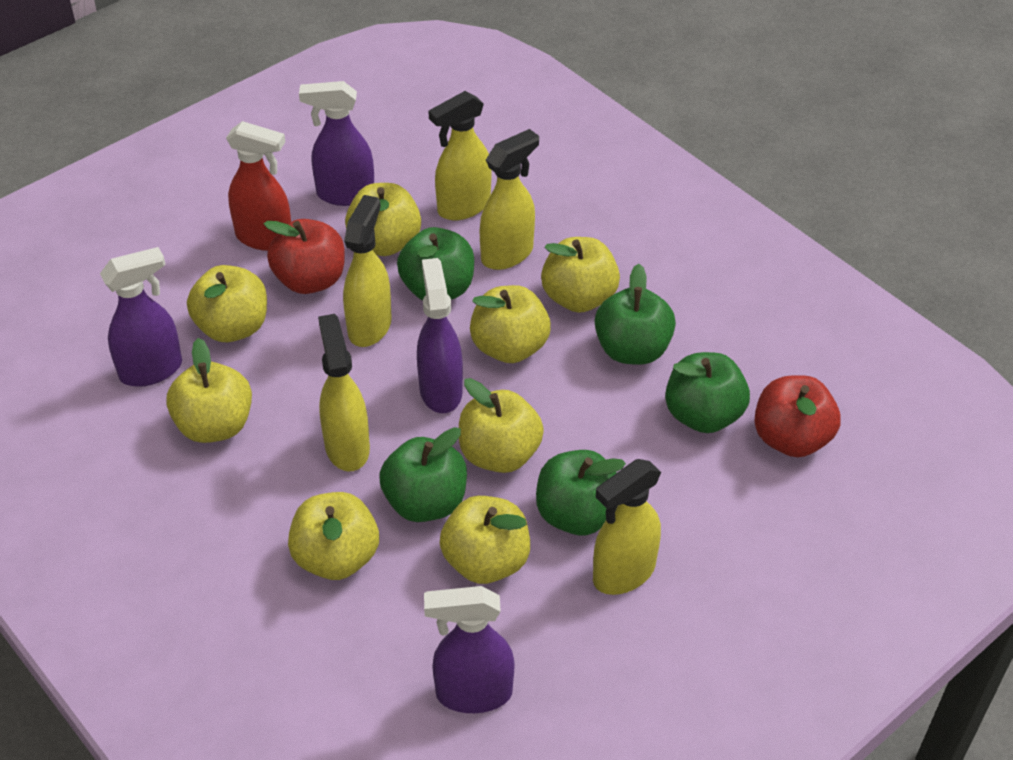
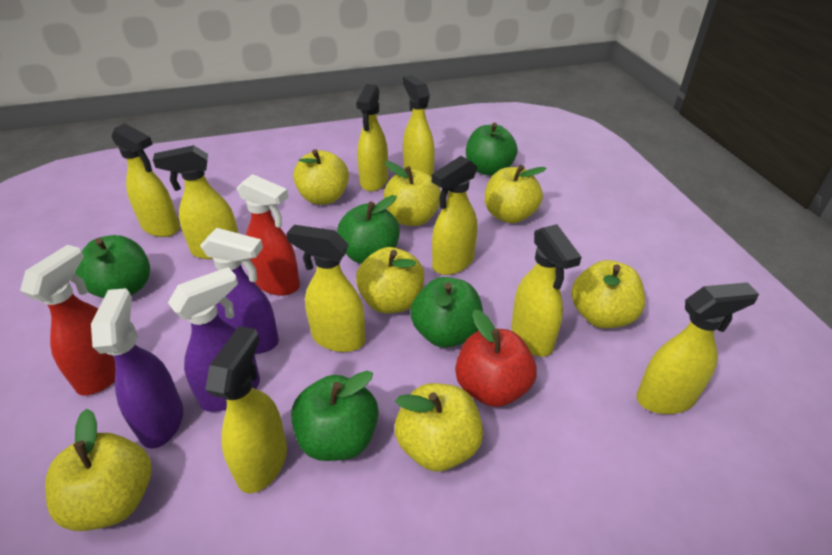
purple spray bottle: [100,247,182,387] [299,81,374,206] [417,258,463,413] [424,586,515,713] = 4 -> [91,288,183,448] [168,267,260,412] [200,228,279,354] = 3
red apple: [264,219,345,294] [754,375,841,457] = 2 -> [455,309,537,407] = 1
red spray bottle: [226,121,291,251] = 1 -> [20,245,115,396] [237,174,300,296] = 2
yellow apple: [166,338,252,443] [187,265,267,342] [288,492,379,580] [345,183,421,256] [440,496,530,584] [459,378,544,473] [470,285,551,363] [541,237,620,313] = 8 -> [45,409,151,531] [293,149,349,205] [356,247,424,314] [384,161,441,226] [395,383,483,471] [485,165,547,223] [571,260,645,328] = 7
yellow spray bottle: [318,314,370,472] [343,195,392,347] [428,91,491,220] [480,129,539,270] [593,459,661,595] = 5 -> [111,123,180,237] [153,145,238,259] [205,326,287,493] [286,225,366,352] [356,84,388,192] [403,75,435,177] [432,156,477,275] [511,224,581,357] [637,282,759,414] = 9

